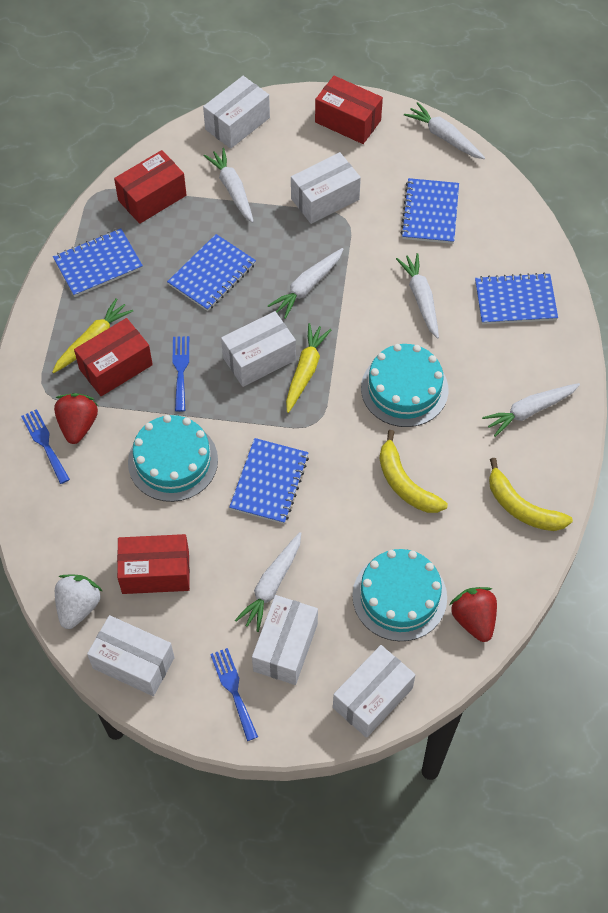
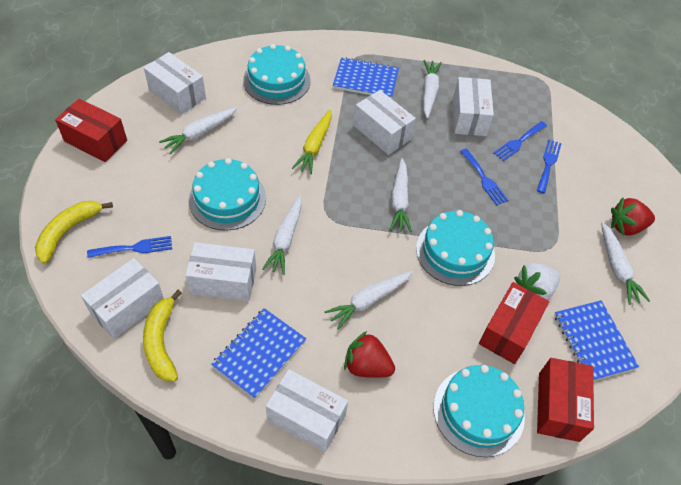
blue fork: [21,409,70,484] [172,336,189,412] [210,648,258,741] = 3 -> [87,236,172,258] [460,148,509,206] [493,121,547,161] [537,140,562,193] = 4
blue notebook: [53,228,143,297] [167,234,256,311] [229,438,309,524] [401,178,459,244] [475,273,558,324] = 5 -> [211,308,306,399] [333,57,399,99] [554,300,639,381] = 3
red box: [74,318,153,396] [114,150,187,224] [117,534,190,594] [315,76,383,144] = 4 -> [55,99,127,162] [479,282,550,364] [537,358,594,442] = 3
turquoise cake: [128,415,218,502] [352,549,447,641] [361,344,448,427] = 3 -> [189,158,266,231] [243,44,311,105] [416,210,495,286] [434,365,525,457] = 4
yellow carrot: [52,298,133,373] [286,323,331,413] = 2 -> [292,109,332,174] = 1

